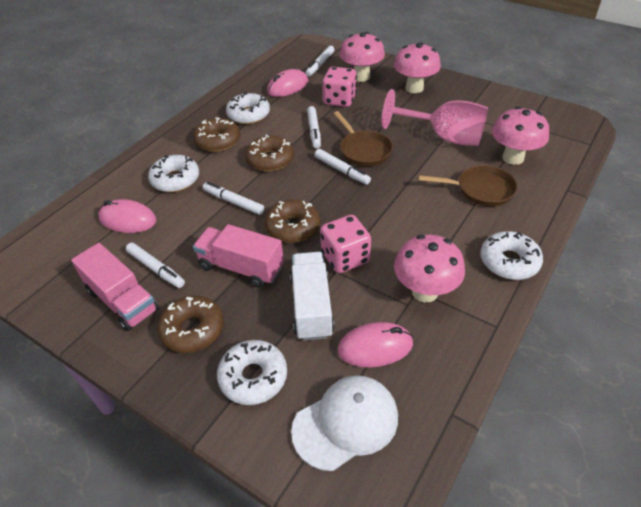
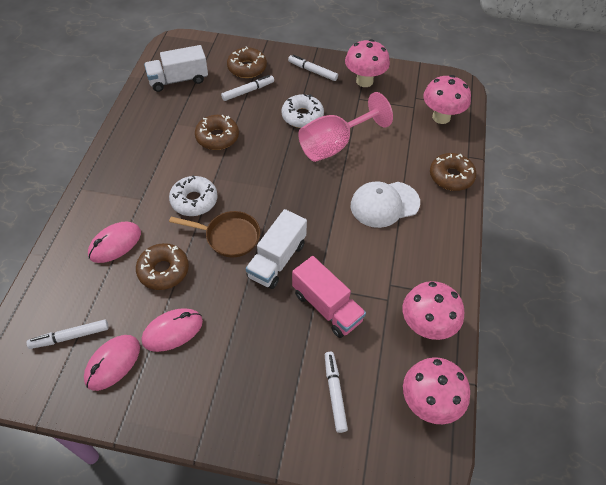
brown pan: [333,111,393,167] [419,165,518,206] = 2 -> [169,211,260,257] = 1
pink dice: [320,215,371,273] [323,67,357,107] = 2 -> none = 0
pink truck: [71,243,159,331] [193,224,284,288] = 2 -> [292,256,366,338] = 1
white donut: [148,155,199,192] [217,340,287,405] [226,92,270,124] [481,231,543,280] = 4 -> [169,175,218,216] [281,94,324,128] = 2
white marker: [126,243,185,288] [203,182,264,215] [306,46,335,76] [307,106,321,148] [315,149,371,184] = 5 -> [27,319,109,349] [221,75,274,101] [288,55,338,81] [325,352,348,433] = 4
white truck: [290,252,334,341] = 1 -> [144,45,208,92] [246,209,307,289] = 2

